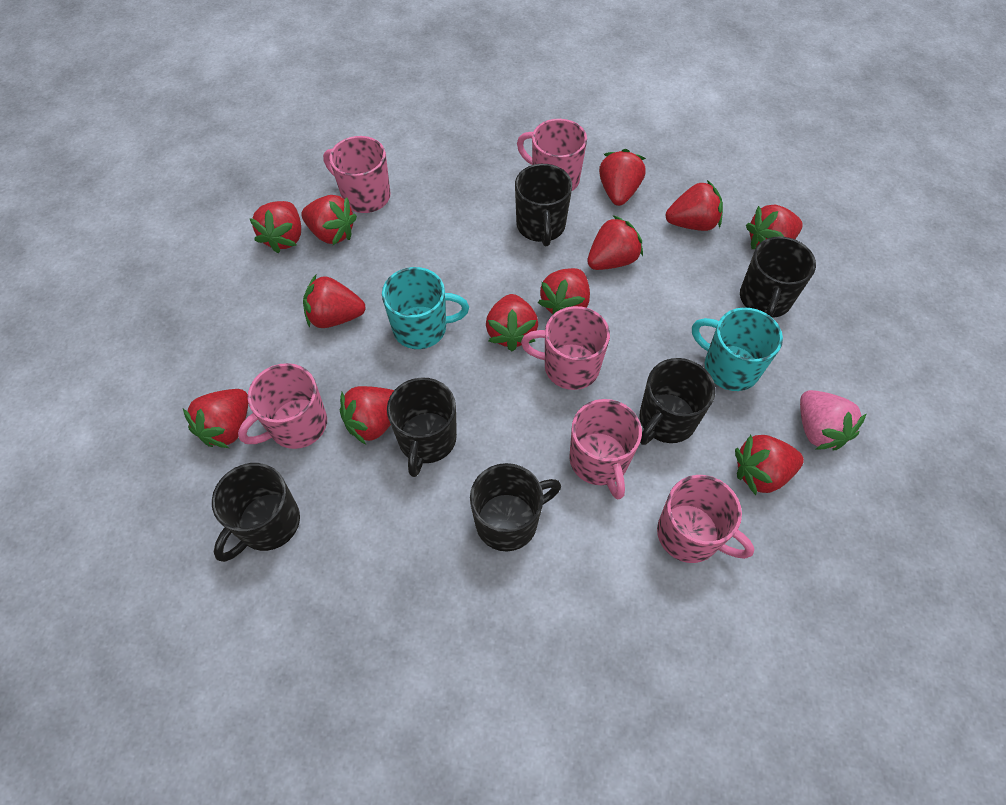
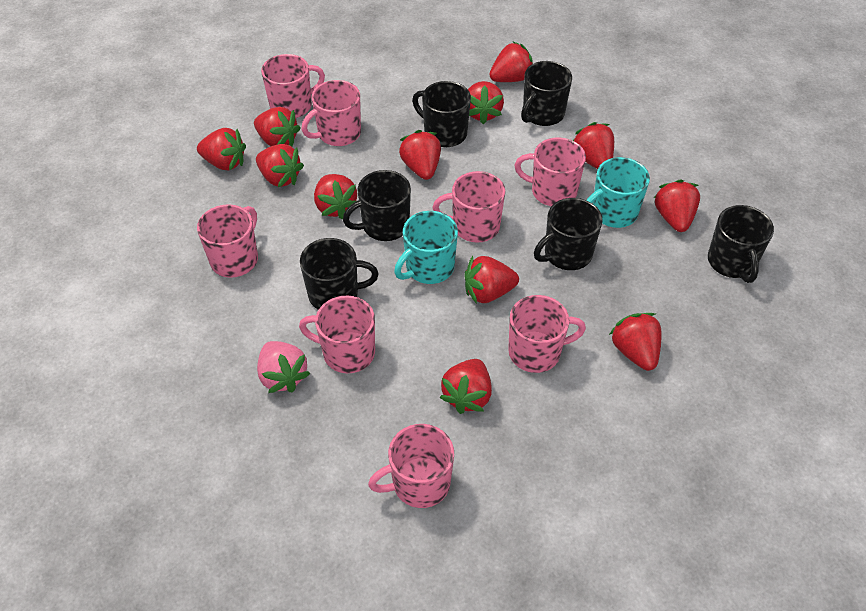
pink mug: [238,363,327,449] [323,136,390,213] [517,119,587,191] [521,306,610,390] [569,399,642,499] [657,475,754,563] = 6 -> [197,204,258,278] [261,54,325,118] [299,295,375,373] [301,80,361,146] [368,424,454,508] [433,171,505,243] [508,295,586,373] [514,137,586,206] = 8

